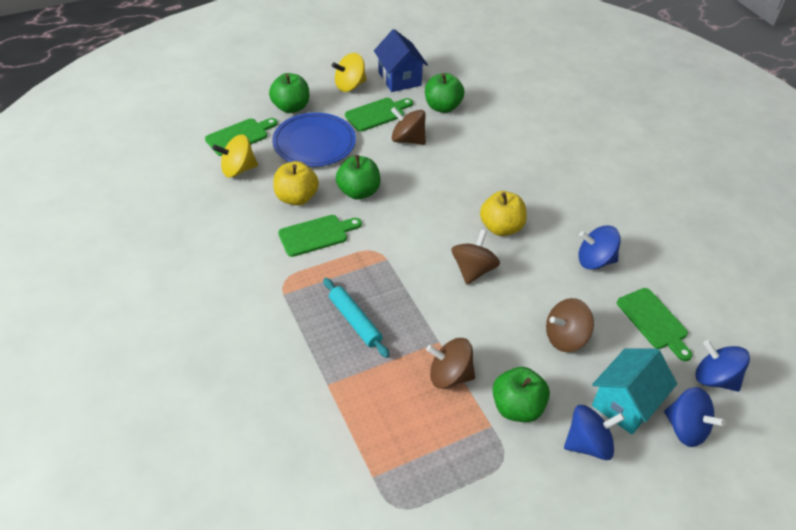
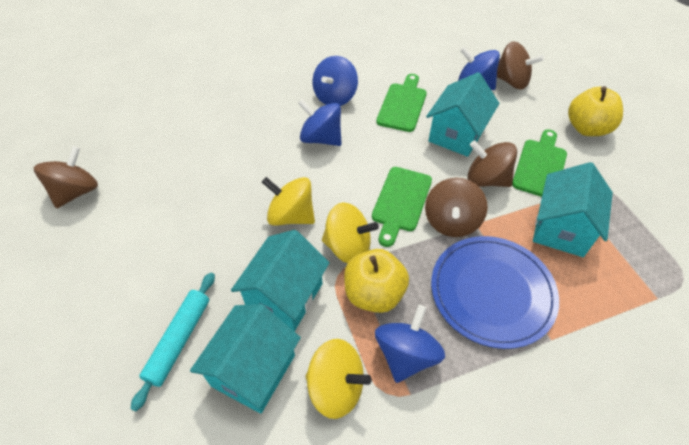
blue house: [374,29,428,92] = 1 -> none = 0
green apple: [269,73,309,113] [336,155,380,200] [425,73,464,113] [493,367,550,422] = 4 -> none = 0
green cutting board: [205,118,278,156] [278,215,362,257] [345,98,413,132] [617,288,692,361] = 4 -> [372,167,432,247] [376,74,427,132] [512,129,567,197] = 3
turquoise house: [592,349,677,434] = 1 -> [190,304,301,414] [231,230,330,332] [426,72,499,157] [533,162,613,257] = 4
yellow spinning top: [212,134,258,177] [332,53,367,92] = 2 -> [262,177,315,226] [305,339,372,419] [322,202,379,263] = 3

